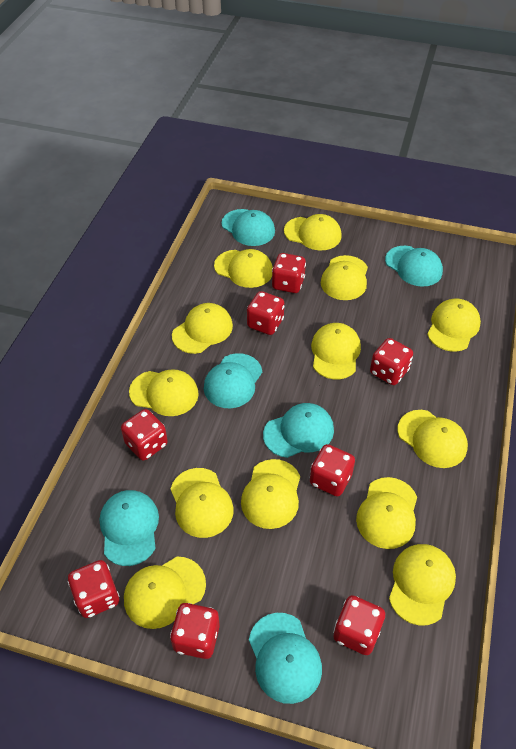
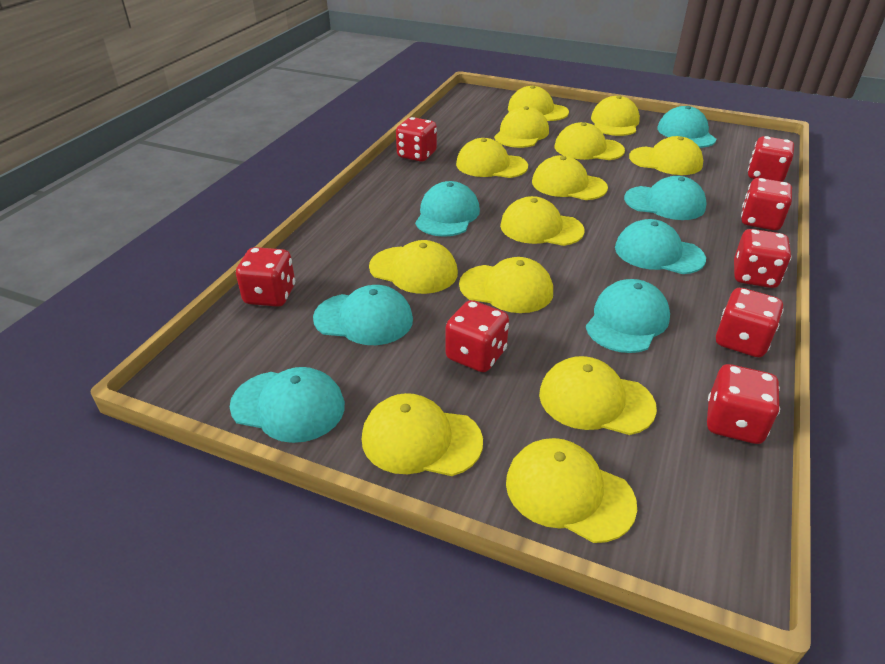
turquoise cap: [99,490,159,566] [204,353,262,408] [222,209,275,246] [249,613,322,704] [263,403,334,458] [385,246,443,287] = 6 -> [230,367,345,443] [313,285,413,345] [415,181,480,237] [586,279,670,353] [615,219,706,274] [624,176,707,220] [657,106,716,148] = 7

